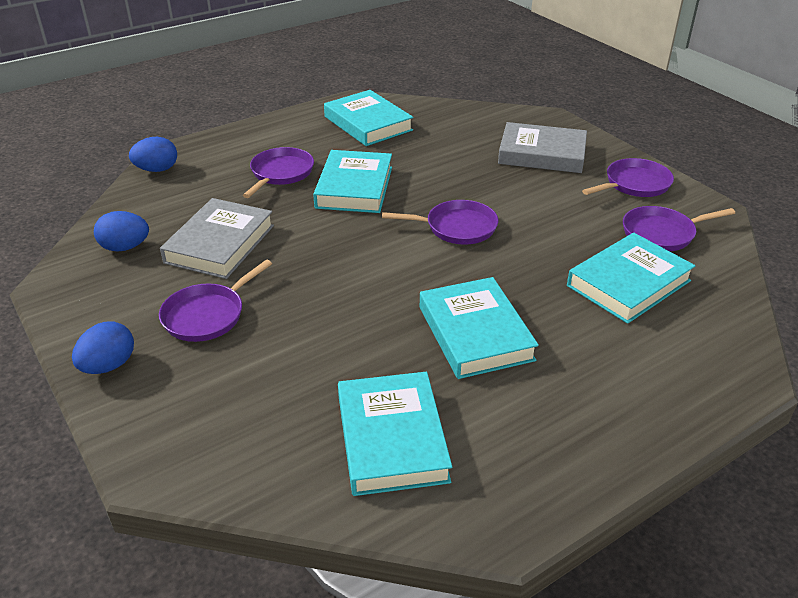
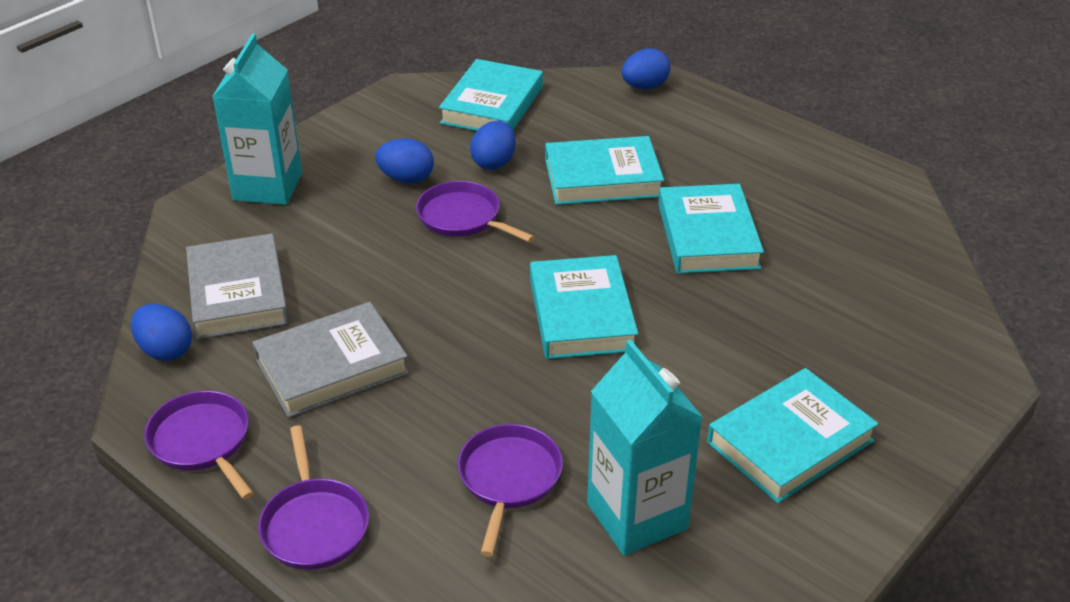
blue egg: [72,322,134,374] [94,211,149,252] [129,137,177,172] = 3 -> [131,304,192,361] [375,139,434,183] [470,120,516,170] [622,48,671,89] = 4
purple pan: [159,260,272,342] [243,147,314,198] [382,200,498,245] [582,158,674,197] [623,206,735,251] = 5 -> [144,391,254,500] [258,425,369,570] [416,181,535,242] [458,424,563,557] = 4
turquoise carton: none = 0 -> [212,34,302,205] [587,339,703,555] = 2

